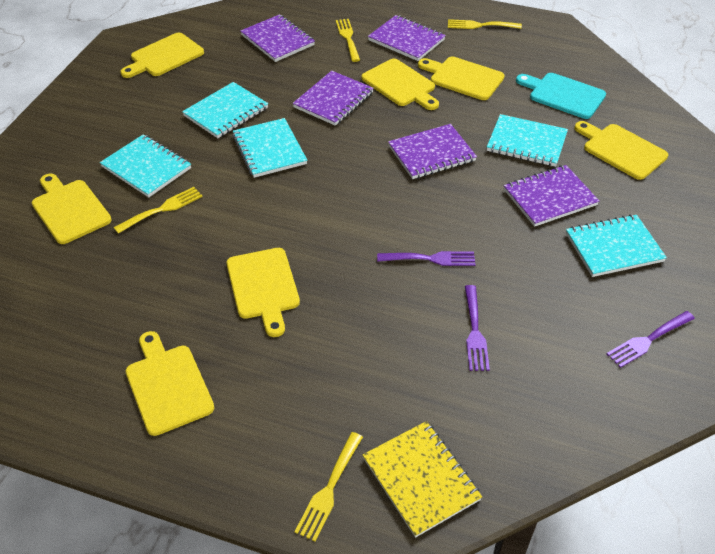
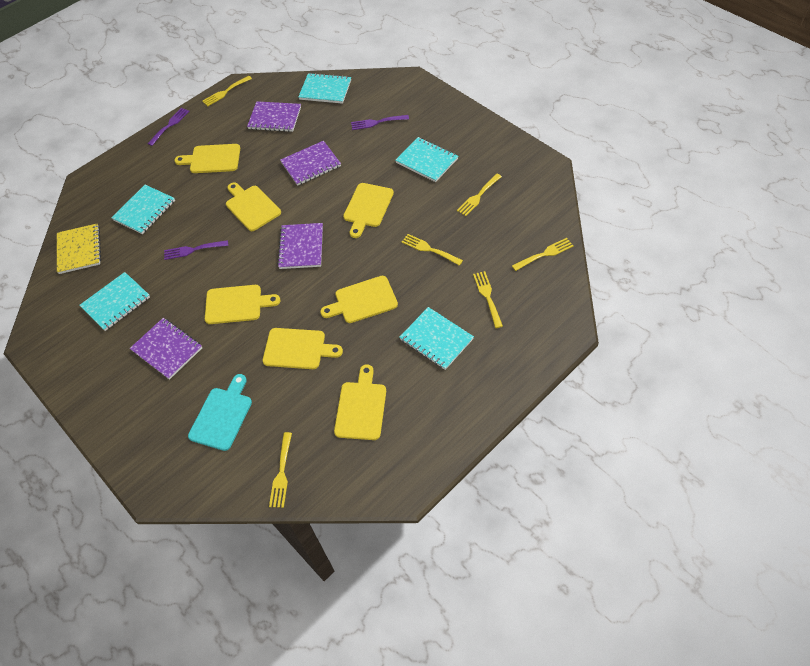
purple notebook: [240,14,315,62] [292,71,374,126] [368,15,446,61] [388,124,477,179] [504,165,600,227] = 5 -> [130,318,202,380] [247,101,301,132] [277,223,323,269] [280,141,341,186] = 4
yellow fork: [113,187,203,234] [294,432,363,541] [336,19,360,62] [448,19,522,29] = 4 -> [202,76,252,106] [269,432,292,508] [402,234,463,266] [457,174,502,216] [473,271,503,328] [512,238,574,271] = 6

